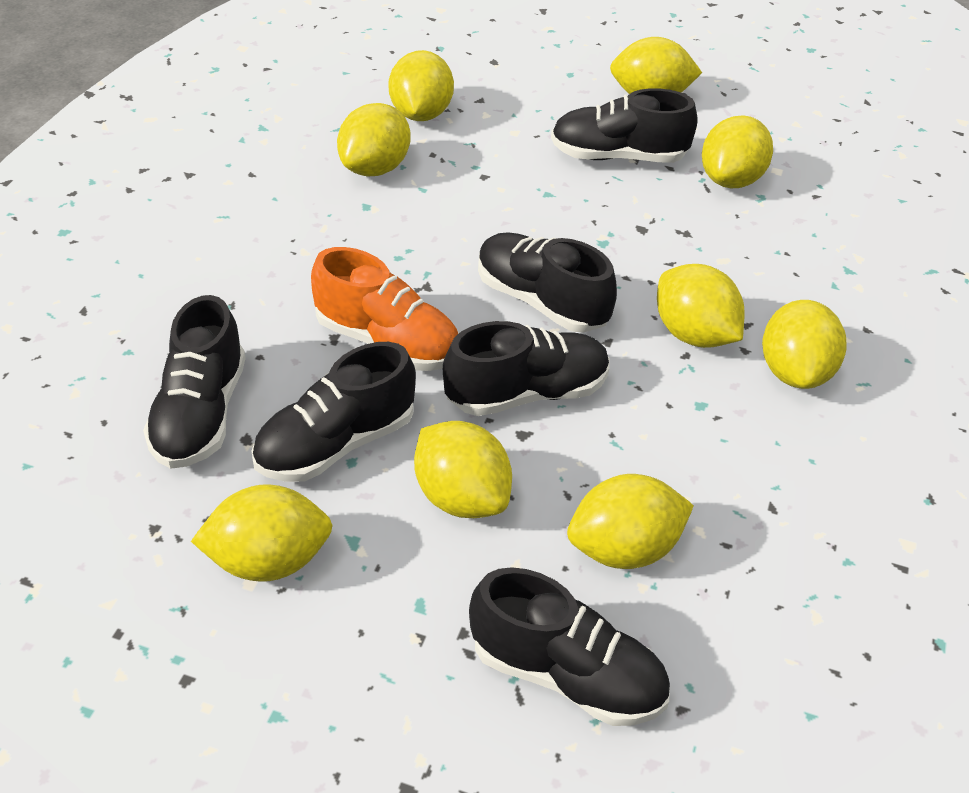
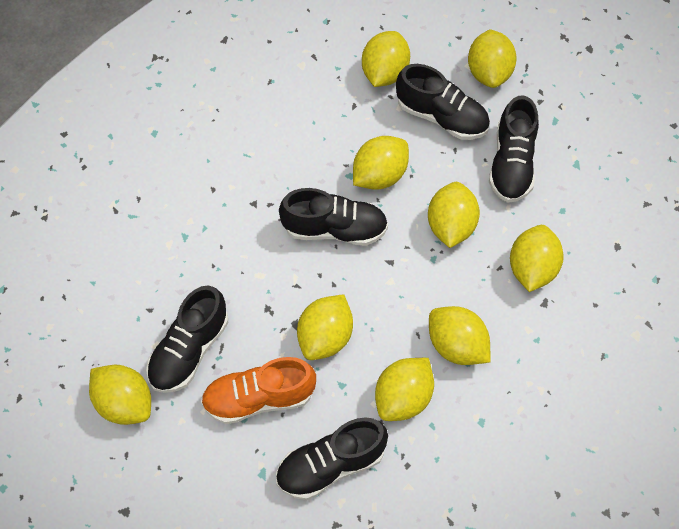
black shoe: [143,295,246,469] [251,342,416,482] [443,321,610,416] [469,567,670,726] [478,232,617,332] [551,88,697,163] = 6 -> [146,286,228,393] [276,417,388,500] [279,188,388,246] [396,64,490,140] [489,95,539,203] = 5

